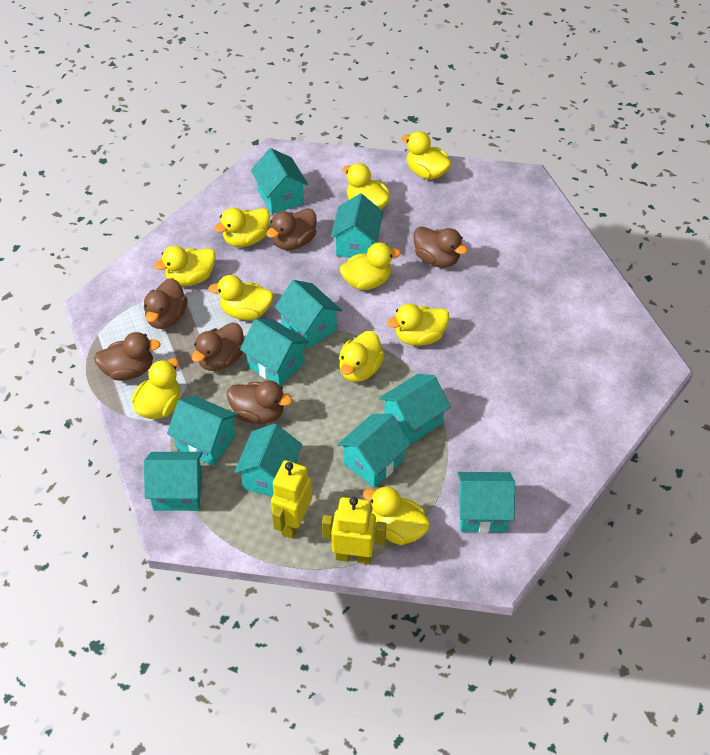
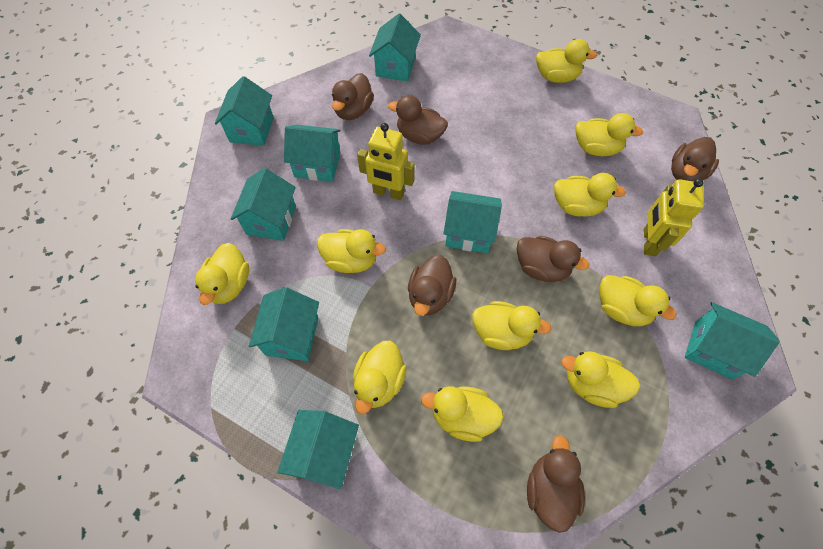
turquoise house: [144,452,203,511] [167,396,238,466] [234,423,302,497] [240,319,309,386] [251,148,308,214] [275,280,342,350] [331,194,383,258] [337,414,411,488] [379,374,450,444] [458,472,515,533] = 10 -> [215,76,274,146] [231,168,296,241] [249,287,319,361] [278,410,359,489] [284,125,341,182] [369,14,421,82] [444,191,502,253] [685,302,780,380] = 8

